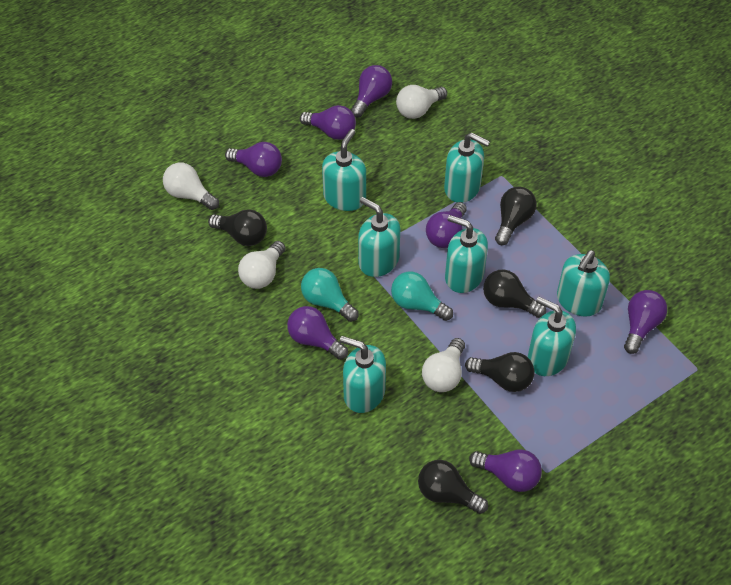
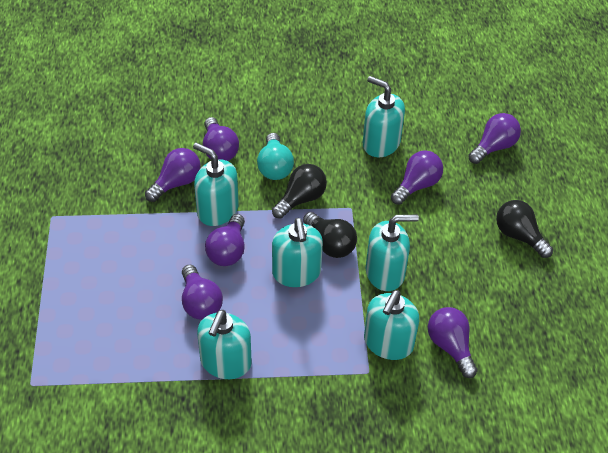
black light bulb: [208,209,267,246] [418,460,488,514] [465,352,535,392] [483,270,546,318] [495,186,537,245] = 5 -> [272,164,327,219] [303,212,357,258] [496,200,553,258] = 3
turquoise light bulb: [301,268,359,322] [391,272,453,321] = 2 -> [257,133,294,180] = 1
turquoise soap dispenser: [322,129,366,211] [340,336,386,413] [358,197,400,277] [444,133,490,203] [445,215,488,293] [528,297,576,376] [557,250,610,317] = 7 -> [193,143,239,226] [197,310,252,379] [272,218,323,287] [363,76,405,157] [364,290,419,360] [366,215,419,291] = 6
white light bulb: [163,163,219,210] [238,241,286,289] [396,85,447,119] [422,338,465,392] = 4 -> none = 0

